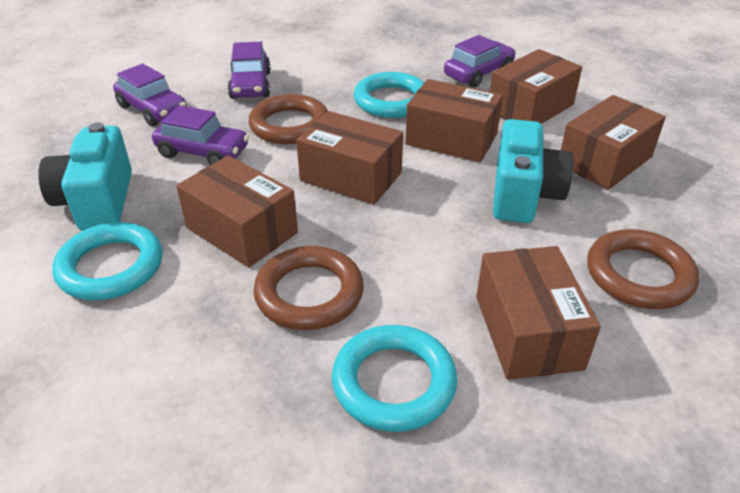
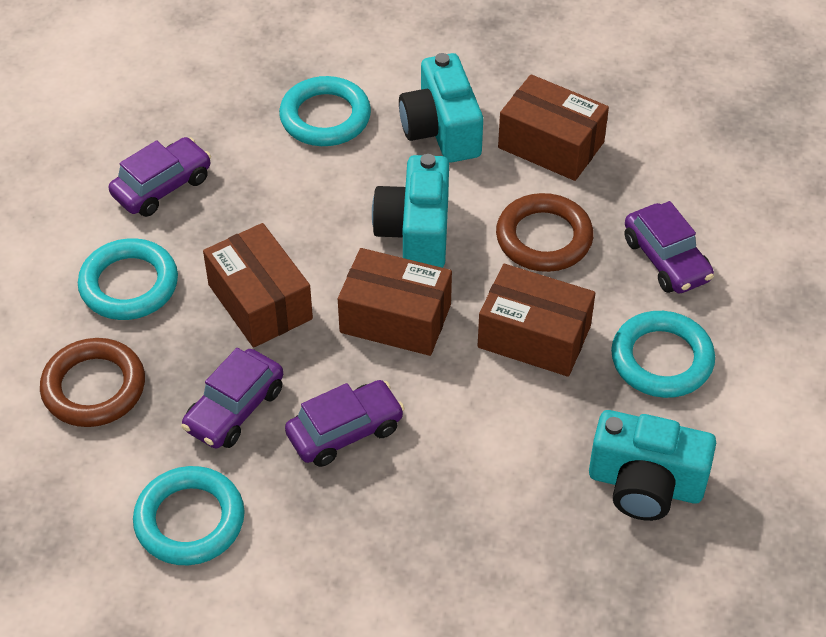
brown box: [176,155,298,267] [296,111,403,205] [405,79,503,162] [476,246,601,380] [490,49,582,124] [561,95,666,190] = 6 -> [203,223,313,348] [338,248,452,356] [477,264,595,377] [498,74,609,181] = 4
brown ring: [249,94,328,144] [253,246,364,330] [587,229,699,309] = 3 -> [40,338,145,427] [496,193,594,272] = 2
turquoise camera: [38,123,132,231] [493,119,574,223] = 2 -> [372,154,449,268] [399,53,483,163] [589,410,716,521] = 3
turquoise ring: [52,222,162,300] [332,325,457,432] [354,72,424,118] = 3 -> [78,238,178,320] [133,466,245,565] [279,76,371,146] [611,311,715,398] = 4

